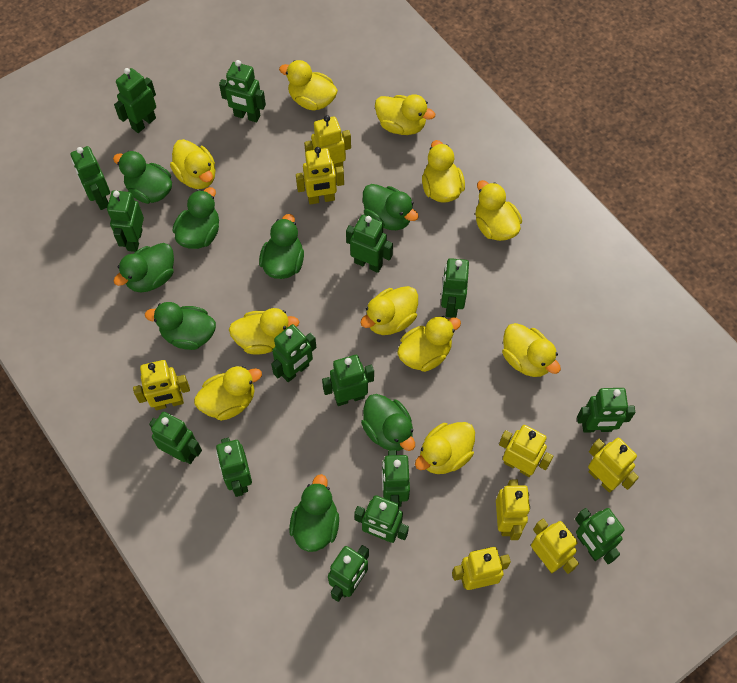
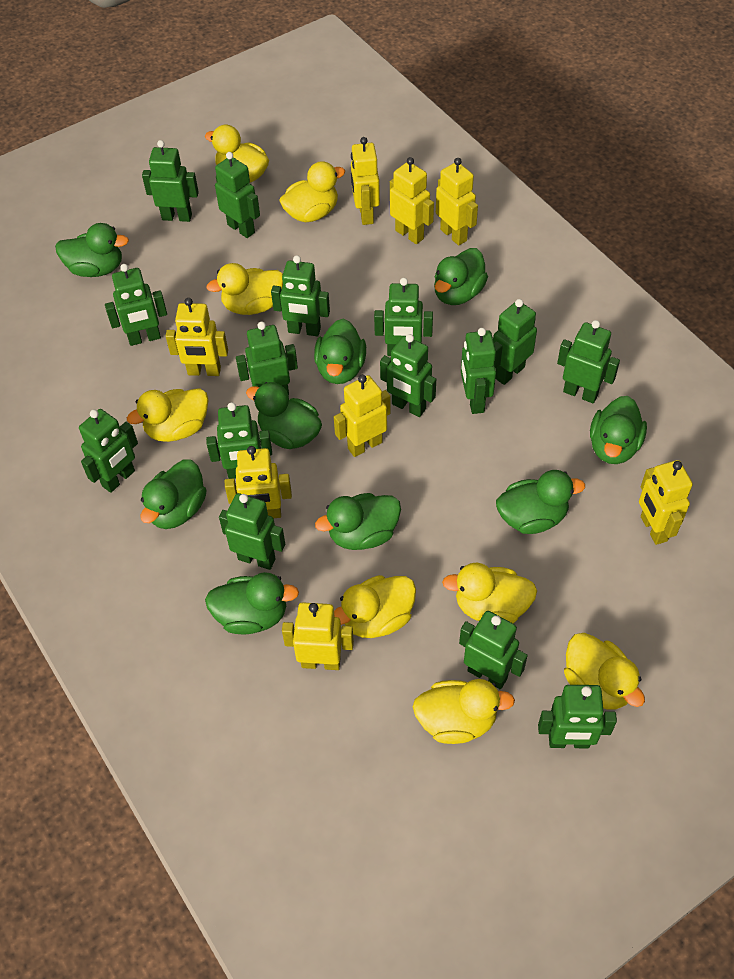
green duck: [113,151,172,204] [114,243,174,293] [145,302,216,350] [173,187,219,249] [259,214,304,279] [289,474,339,552] [361,394,415,451] [363,184,419,230] = 8 -> [55,223,129,277] [140,460,207,529] [205,572,299,634] [246,382,322,449] [314,319,366,384] [315,493,401,550] [434,248,488,305] [496,470,585,534] [590,396,647,464] = 9
yellow duck: [170,139,216,189] [194,366,262,421] [229,308,299,354] [279,60,338,110] [360,286,418,335] [375,94,435,135] [397,316,461,372] [415,422,475,474] [422,140,465,203] [476,180,522,241] [502,323,561,377] = 11 -> [127,388,209,442] [205,125,269,183] [206,263,283,315] [279,161,345,222] [334,575,416,638] [413,679,515,744] [442,563,537,623] [564,633,645,709] = 8

